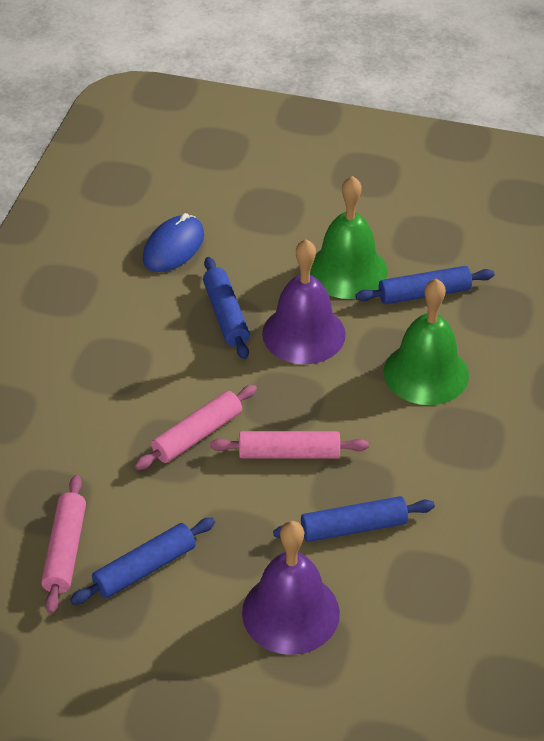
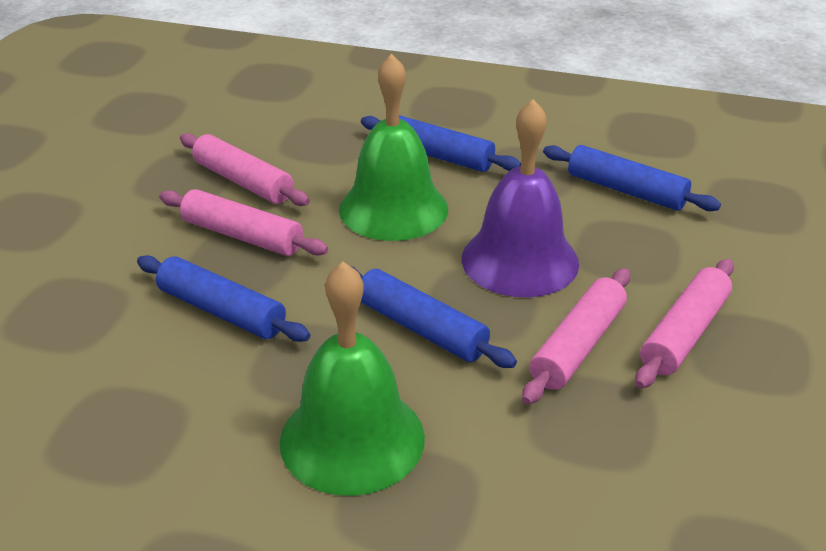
blue mouse: [143,213,204,272] = 1 -> none = 0
pink rolling pin: [41,475,86,614] [135,385,257,470] [210,431,369,459] = 3 -> [159,189,328,256] [180,133,310,206] [522,268,630,405] [635,259,734,389] = 4
purple bell: [242,521,340,655] [262,239,346,364] = 2 -> [462,99,579,297] = 1

